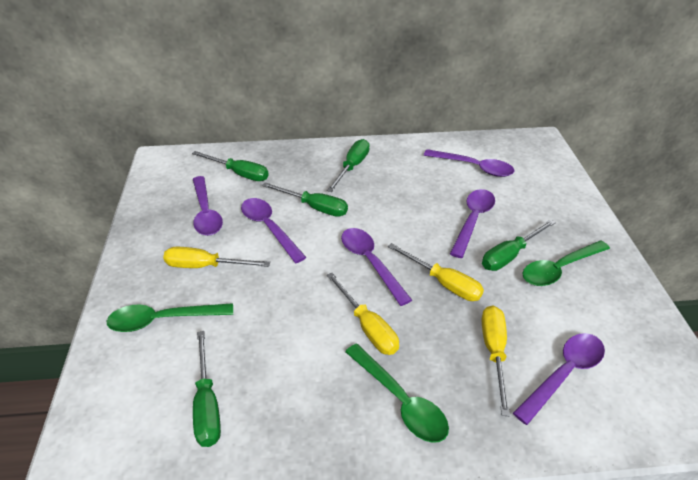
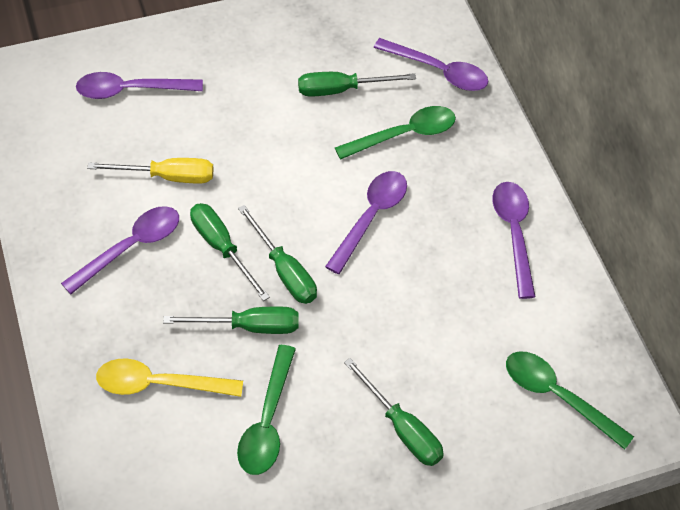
purple spoon: [193,176,223,236] [241,198,306,263] [341,228,412,306] [424,149,514,177] [450,189,495,258] [513,333,605,425] = 6 -> [61,206,179,294] [76,72,203,99] [325,171,407,274] [374,38,488,91] [492,182,536,299] = 5
yellow screwdriver: [163,247,270,268] [327,273,399,355] [388,243,484,301] [482,306,510,416] = 4 -> [87,158,214,183] = 1
yellow spoon: none = 0 -> [96,359,243,397] = 1

